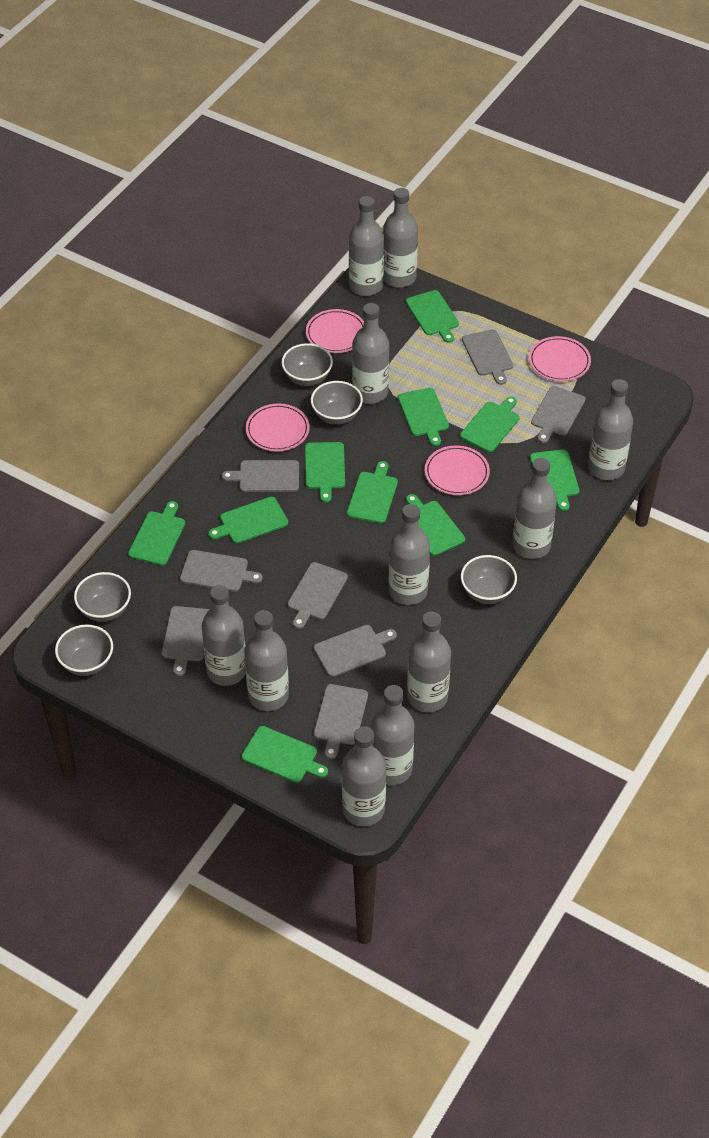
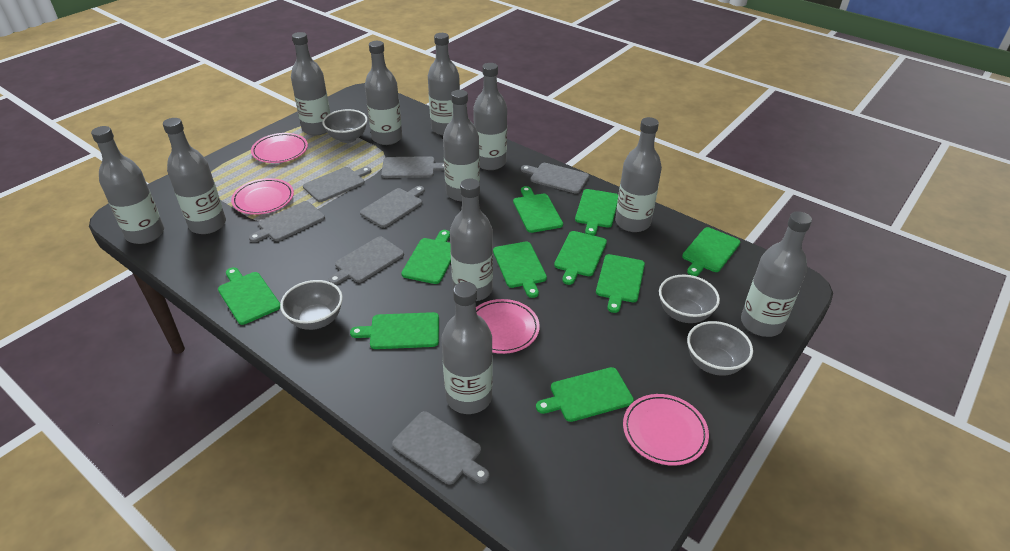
grey bowl: [55,624,113,676] [74,572,131,622] [281,343,333,386] [311,381,363,425] [461,555,517,604] = 5 -> [280,280,343,330] [322,109,368,143] [659,275,720,323] [687,321,753,376] = 4
grey cutting board: [161,606,210,676] [180,550,263,592] [222,460,299,492] [287,562,348,629] [314,625,397,677] [314,684,368,759] [462,329,513,385] [531,386,586,443] = 8 -> [249,201,325,242] [303,167,371,202] [329,237,404,285] [360,186,425,228] [381,156,444,178] [392,411,489,485] [521,163,589,194] = 7

